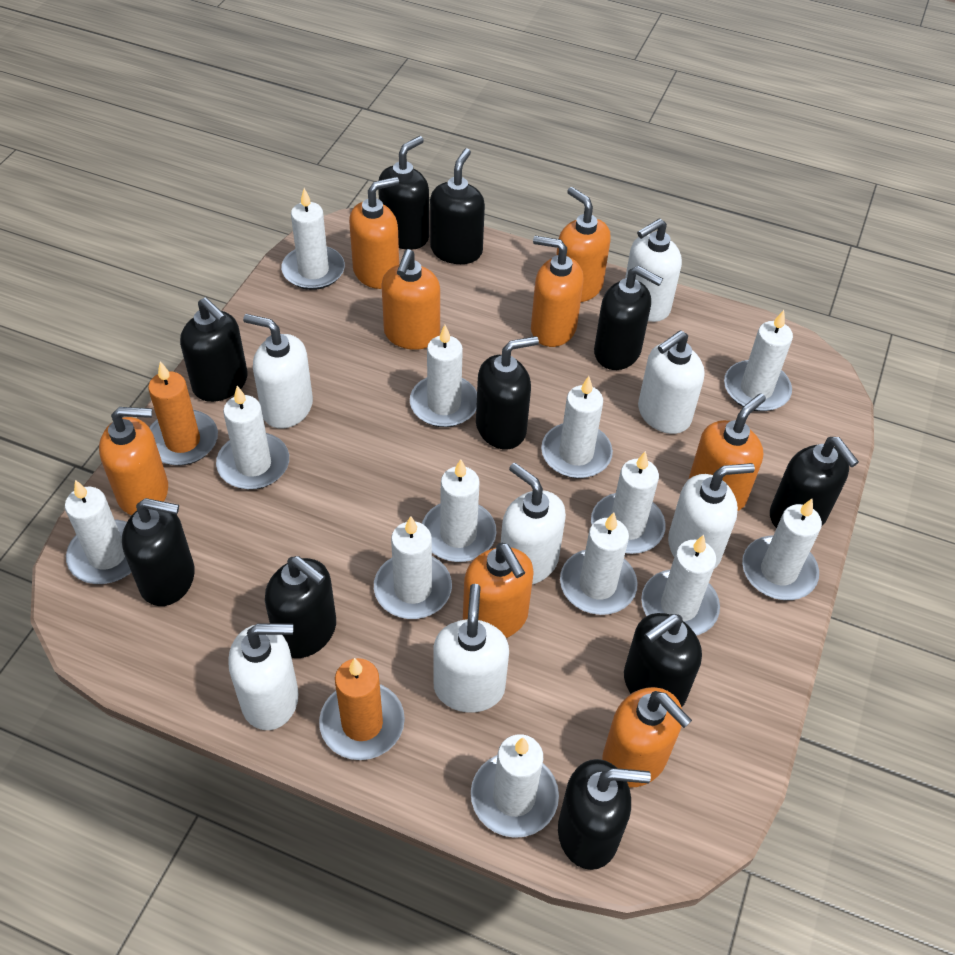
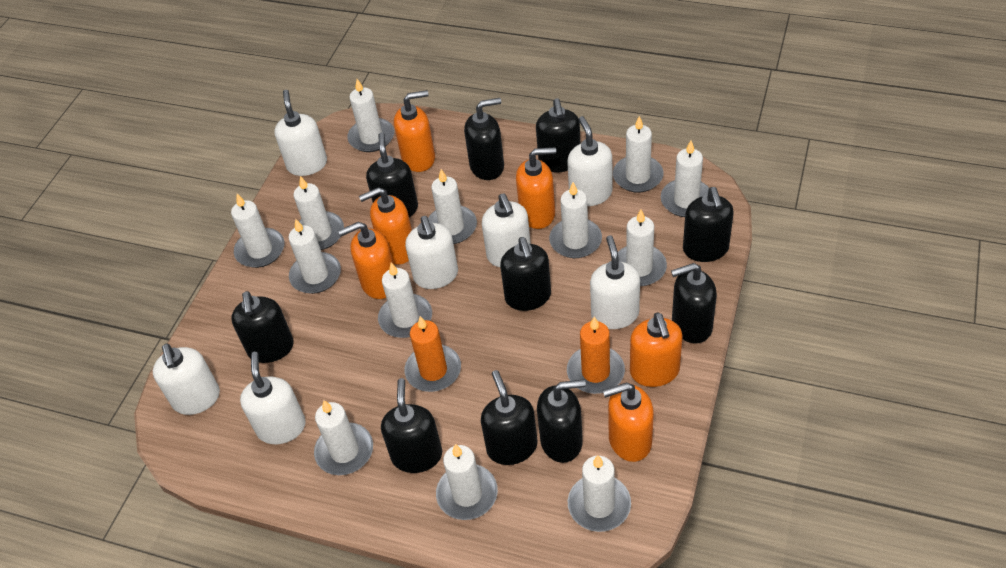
orange soap dispenser: [99,407,168,515] [349,177,399,289] [381,249,440,350] [463,543,534,638] [531,236,584,347] [556,187,611,302] [602,687,692,788] [689,393,766,511] = 8 -> [338,222,394,299] [359,187,412,265] [394,90,435,172] [516,147,556,229] [603,382,654,462] [630,312,683,387] = 6

